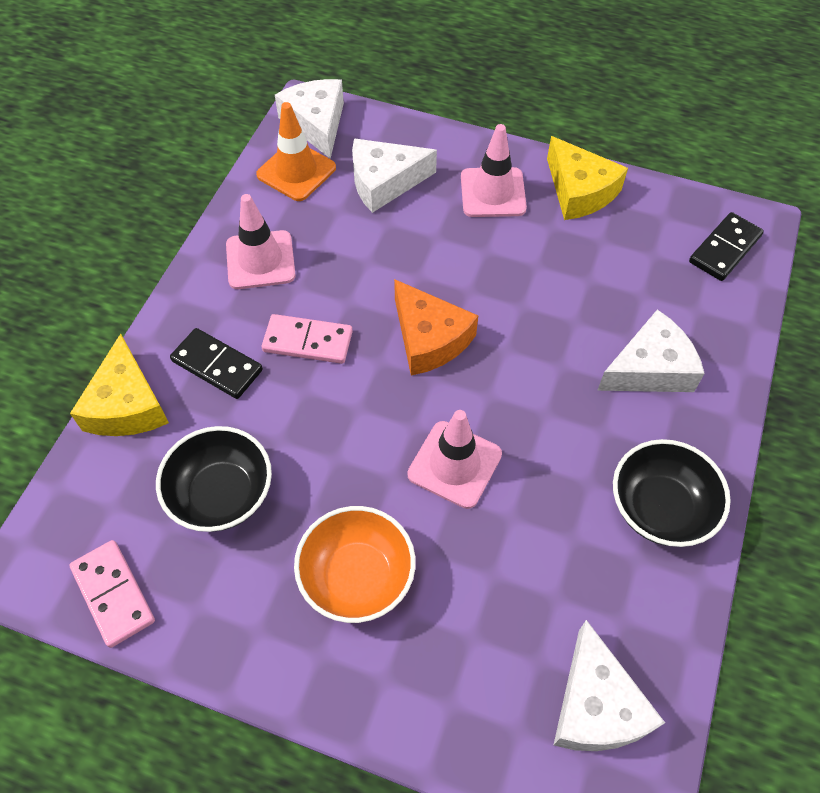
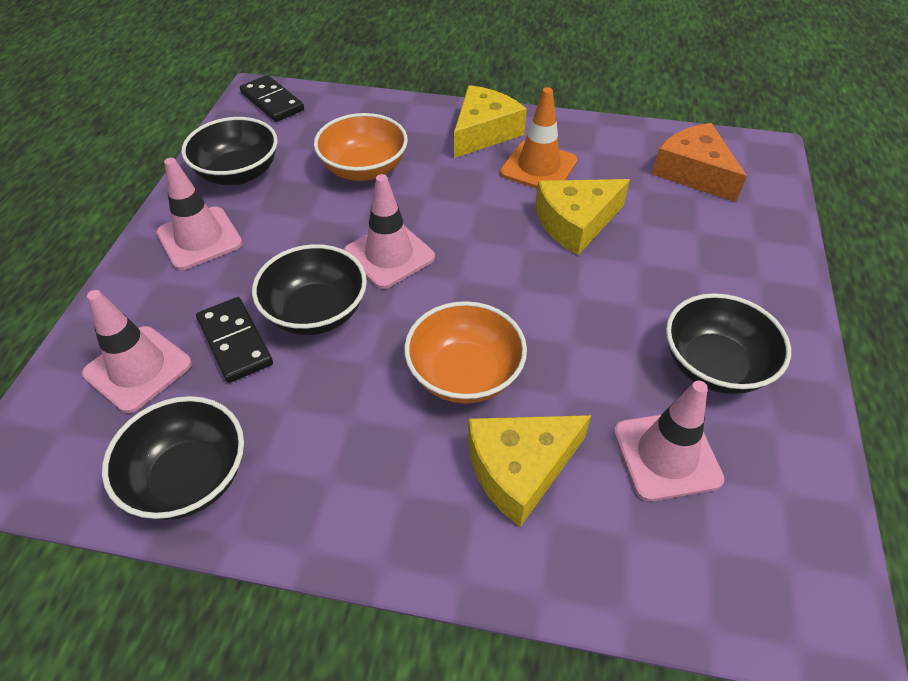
black bowl: [156,426,272,532] [613,439,731,547] = 2 -> [102,396,244,520] [181,117,278,185] [252,244,367,335] [666,293,791,394] = 4
orange bowl: [294,506,416,623] = 1 -> [314,113,408,181] [404,301,527,403] = 2
pink domino: [69,540,155,648] [262,314,353,364] = 2 -> none = 0
pink traffic cone: [226,194,296,289] [407,410,502,509] [461,124,527,217] = 3 -> [82,290,192,413] [156,158,242,270] [344,174,435,289] [614,381,724,501] = 4
white cheese: [275,79,344,159] [352,138,437,213] [554,620,665,751] [597,309,705,392] = 4 -> none = 0
yellow cheese: [70,334,169,436] [547,136,628,220] = 2 -> [454,85,527,158] [468,415,591,527] [535,179,630,255] = 3

